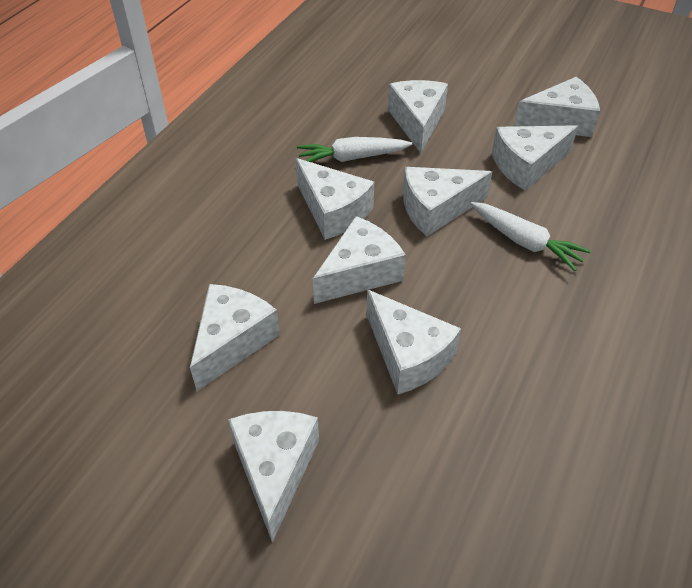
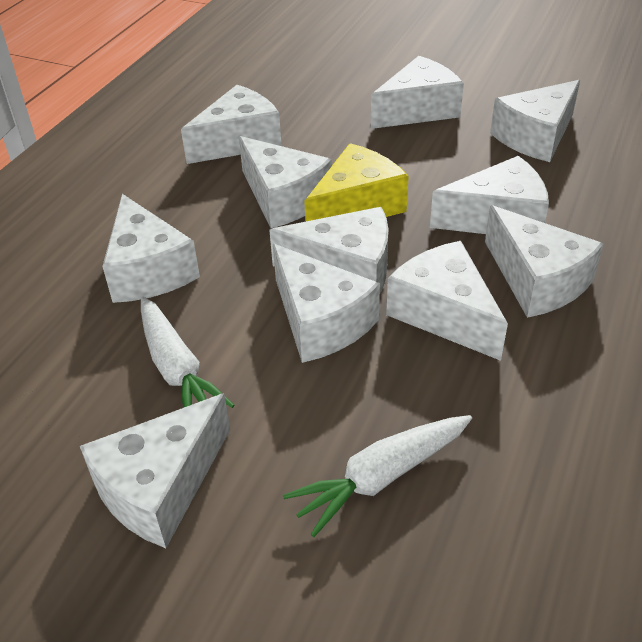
white cheese: [190,284,280,391] [228,411,319,542] [295,158,374,240] [313,216,406,304] [366,290,461,395] [388,80,448,153] [403,167,492,236] [492,125,578,190] [514,77,600,137] = 9 -> [80,393,230,548] [102,194,200,303] [181,85,281,164] [239,136,332,228] [269,207,389,293] [273,244,380,363] [371,56,464,129] [386,241,508,361] [430,156,549,234] [485,205,603,318] [490,80,580,162] = 11
yellow cheese: none = 0 -> [304,143,409,222] = 1

